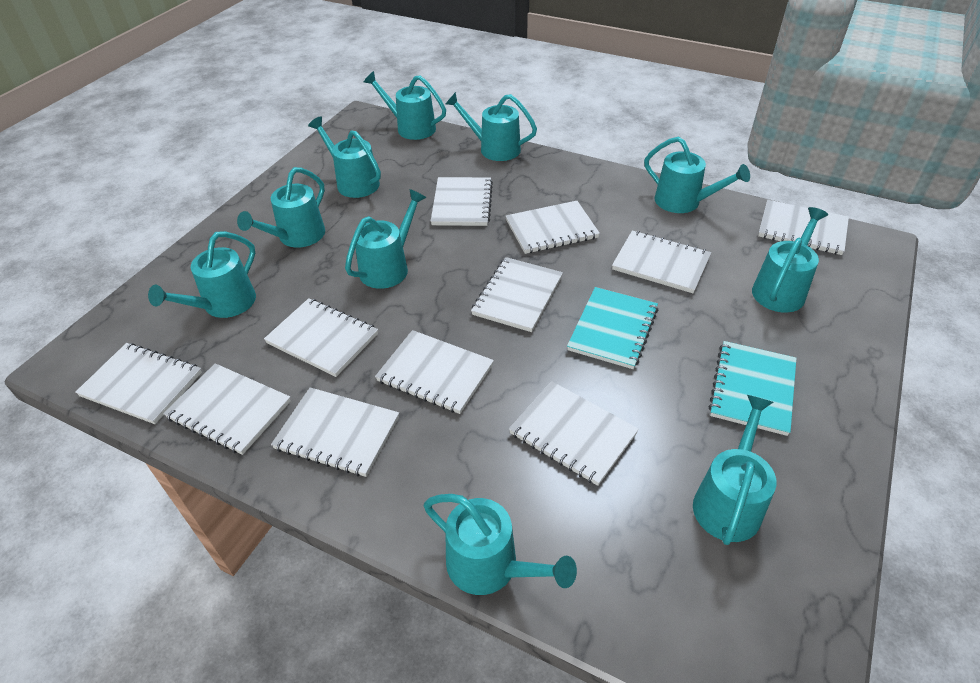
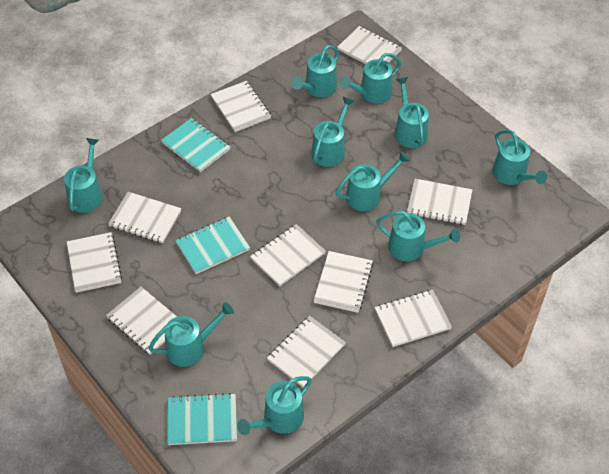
turquoise notebook: [567,287,659,369] [708,341,797,436] = 2 -> [161,118,230,172] [167,393,237,445] [175,216,250,274] = 3
white notebook: [75,343,202,424] [163,363,291,455] [264,298,378,377] [271,387,399,477] [375,330,494,414] [431,177,493,226] [471,257,563,332] [506,201,600,254] [509,381,639,486] [612,230,711,293] [758,200,849,255] = 11 -> [67,232,122,293] [106,287,177,355] [108,192,181,243] [211,81,271,132] [250,224,326,286] [267,316,346,388] [314,251,373,313] [337,26,402,64] [375,290,452,347] [407,179,472,225] = 10

